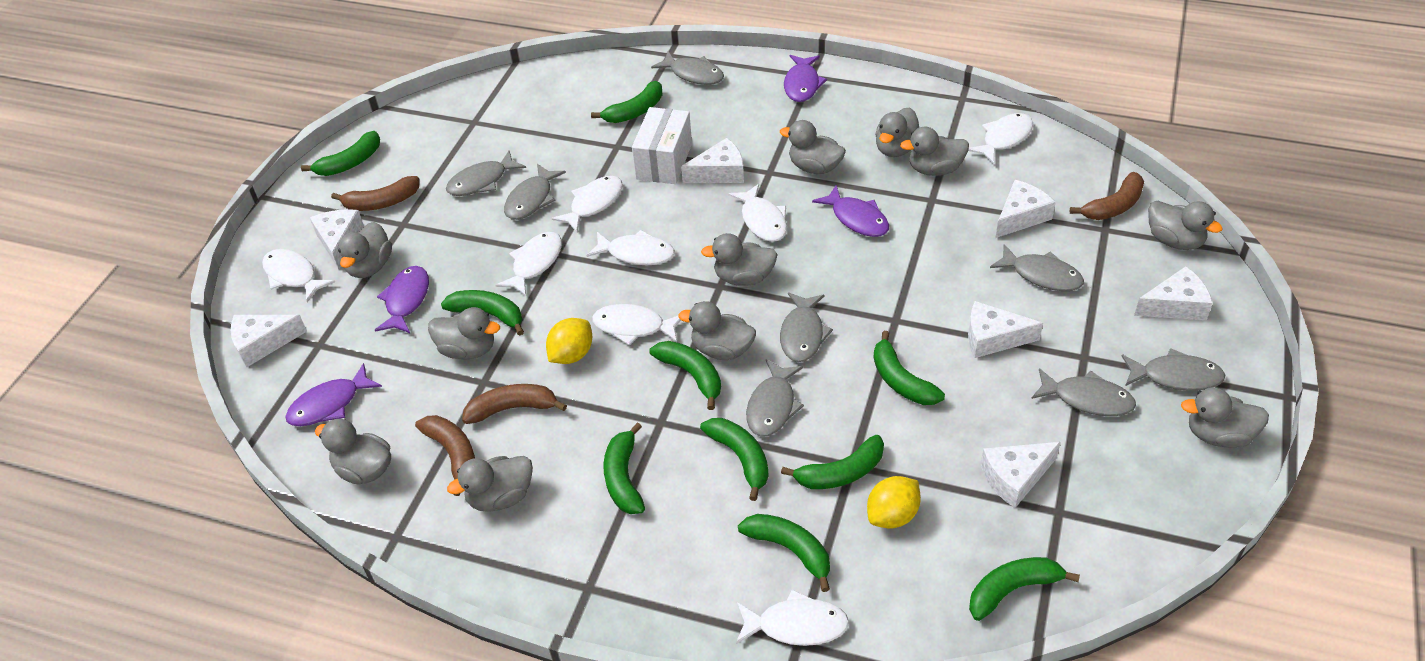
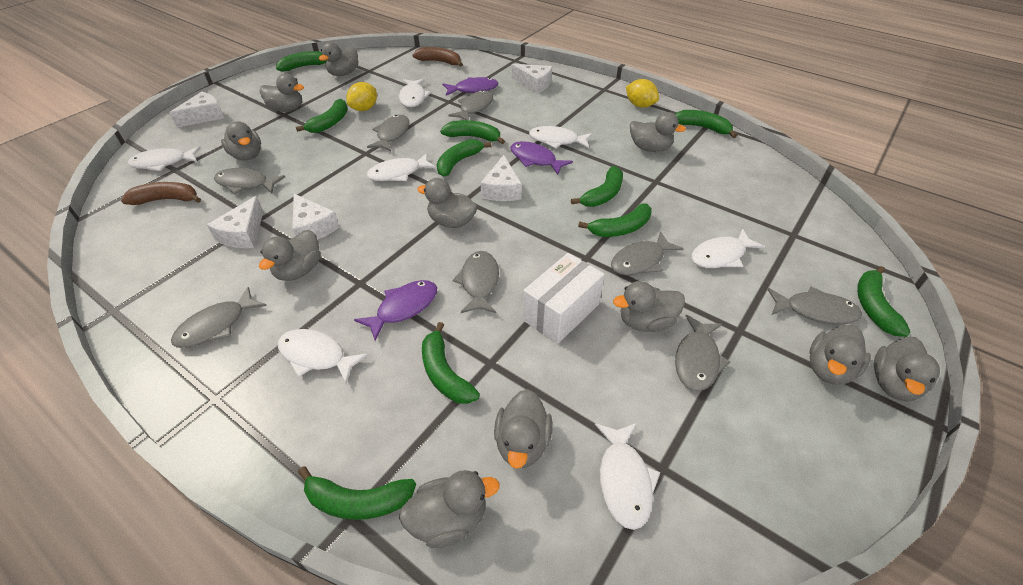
brown banana: [331,176,419,211] [415,415,475,496] [462,384,567,424] [1070,172,1144,220] = 4 -> [121,182,201,205] [412,47,463,67] = 2
purple fish: [285,363,382,426] [375,266,429,333] [784,55,827,102] [812,185,889,237] = 4 -> [354,280,437,341] [442,77,498,96] [511,141,573,175] = 3
white cheese: [231,315,307,367] [310,209,364,270] [681,138,744,183] [968,301,1043,358] [981,442,1061,508] [995,180,1056,238] [1134,266,1213,321] = 7 -> [169,92,224,128] [207,196,263,248] [292,194,339,240] [481,155,522,201] [512,64,552,94] = 5
white fish: [262,249,335,302] [495,232,562,296] [551,176,623,232] [586,230,675,265] [592,304,681,345] [728,184,787,242] [736,590,849,646] [968,113,1033,164] = 8 -> [128,146,201,171] [278,329,368,384] [367,153,436,181] [399,79,431,107] [529,126,592,148] [595,423,661,530] [692,228,765,268] = 7

